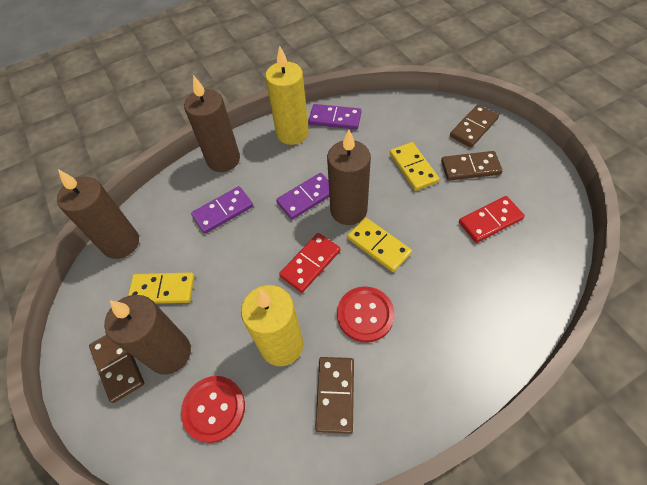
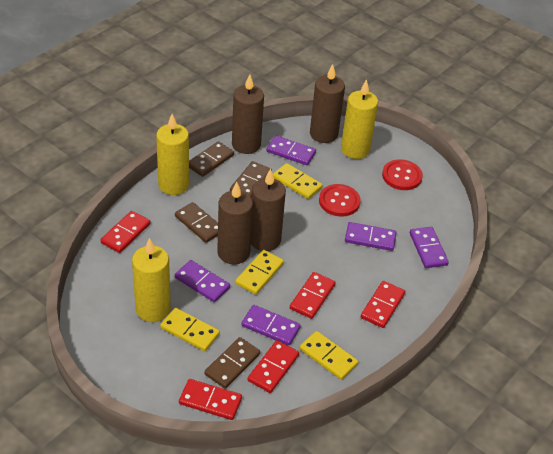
purple domino: [191,186,253,234] [276,173,330,220] [309,104,361,130] = 3 -> [175,260,230,302] [241,305,301,346] [266,135,316,165] [345,222,397,251] [410,227,449,268] = 5
red domino: [279,233,340,293] [459,196,525,243] = 2 -> [100,211,151,253] [179,379,242,420] [248,340,299,393] [290,272,336,319] [361,281,405,328] = 5
yellow candle: [241,285,304,366] [265,46,309,145] = 2 -> [132,238,171,322] [156,114,189,195] [341,79,378,159] = 3
yellow domino: [128,272,195,304] [347,218,412,272] [390,142,439,191] = 3 -> [160,308,220,351] [235,250,284,295] [273,163,322,199] [300,331,358,380] = 4

